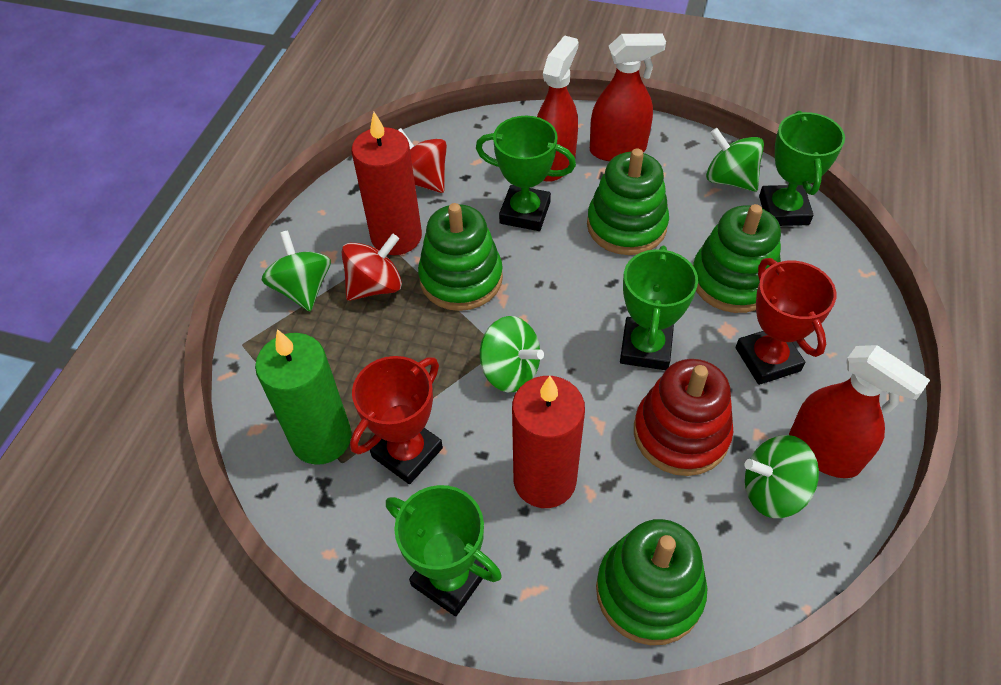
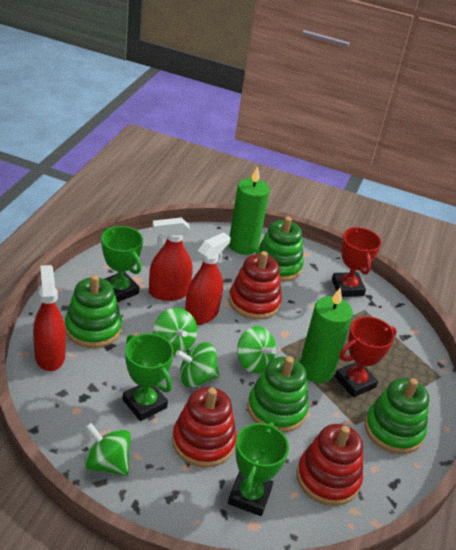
green candle: [255,329,352,465] = 1 -> [229,166,270,255] [300,287,353,383] = 2
green trophy: [386,485,502,616] [476,116,576,231] [620,246,698,370] [759,111,845,226] = 4 -> [101,226,143,302] [123,334,174,421] [228,422,289,516] = 3
red candle: [352,112,422,255] [512,376,585,508] = 2 -> none = 0
red spinning top: [341,234,402,301] [398,128,447,193] = 2 -> none = 0
red stacking toy: [634,359,733,476] = 1 -> [172,387,237,468] [229,251,282,320] [297,424,363,506] = 3

